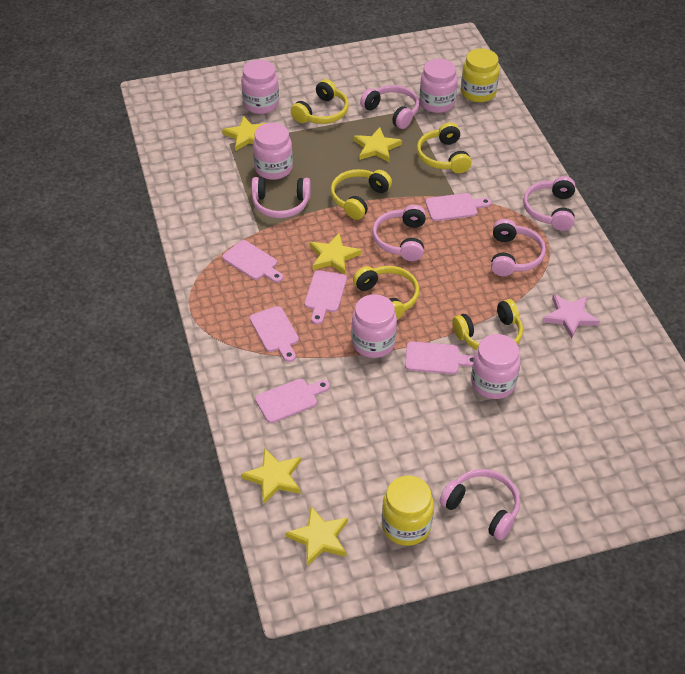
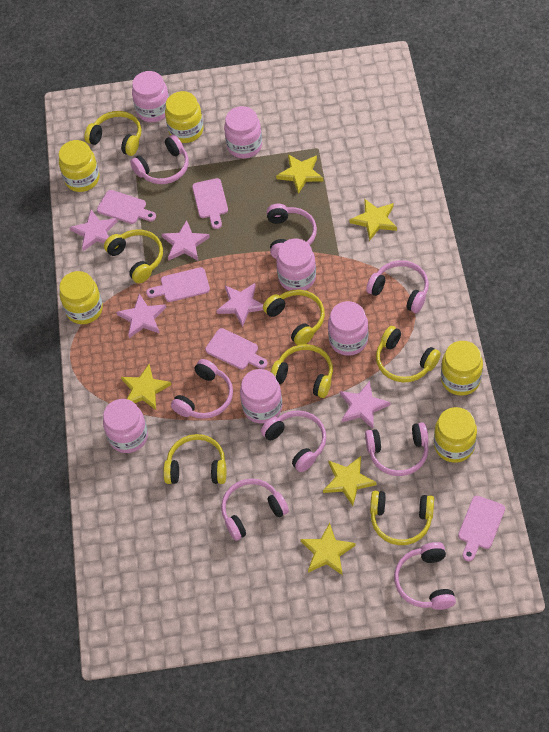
pink cutting board: [222,240,283,283] [250,306,299,362] [255,379,330,423] [305,270,347,324] [405,341,474,374] [425,193,491,221] = 6 -> [97,190,156,224] [146,267,210,302] [192,178,228,229] [205,328,268,370] [458,496,505,561] = 5
pink headphones: [251,177,311,218] [360,85,419,129] [372,205,426,261] [439,469,520,540] [491,219,546,276] [523,176,575,231] = 6 -> [130,135,189,184] [171,359,233,419] [221,479,289,541] [261,411,326,472] [267,204,317,258] [365,422,428,476] [366,260,429,313] [394,542,456,610] = 8
pink jar: [241,60,279,114] [253,123,293,180] [352,294,397,358] [419,59,458,113] [471,334,521,399] = 5 -> [103,399,148,453] [132,71,169,122] [224,106,262,158] [240,369,282,424] [276,239,316,291] [328,301,368,356] = 6
pink star: [543,294,600,339] = 1 -> [70,210,118,251] [116,294,166,338] [162,220,210,261] [216,283,263,327] [340,381,391,429] = 5
yellow headphones: [291,79,349,124] [330,169,392,220] [353,266,419,320] [417,122,472,173] [452,299,523,350] = 5 -> [84,111,141,156] [104,229,163,283] [163,434,226,484] [263,289,325,345] [271,344,333,398] [370,491,434,545] [376,326,441,383] = 7
yellow jar: [382,476,434,546] [461,49,499,102] = 2 -> [59,140,100,192] [59,271,103,324] [165,91,204,143] [434,407,477,463] [441,341,483,396] = 5

